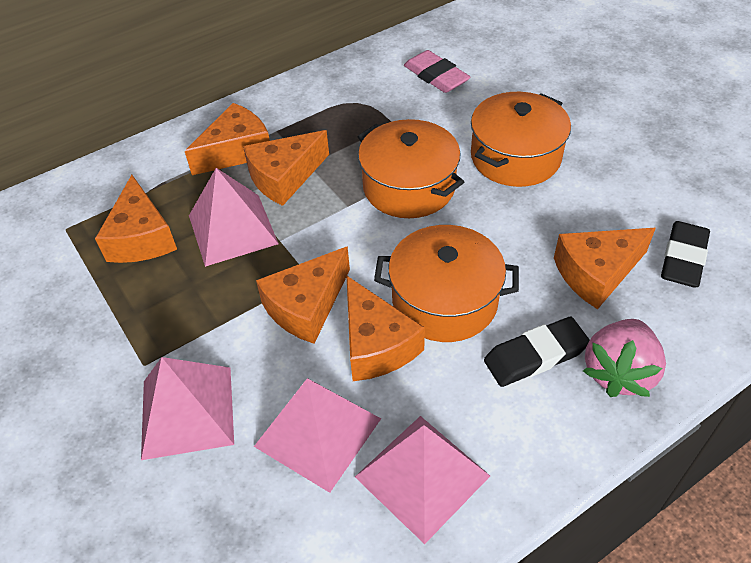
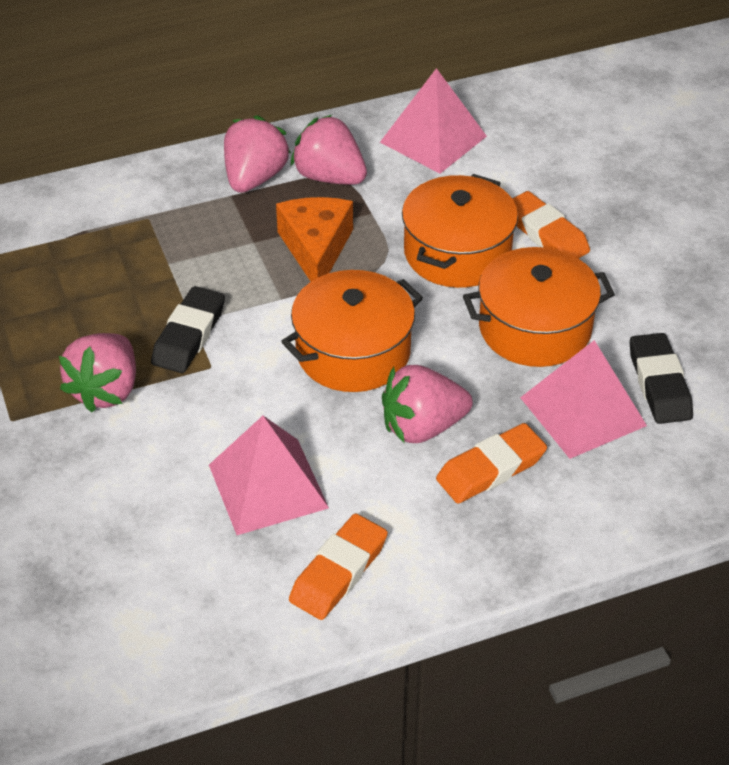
orange cheese: [95,175,177,263] [185,103,270,175] [243,130,329,206] [256,246,350,344] [346,275,425,381] [554,228,656,309] = 6 -> [276,197,353,282] = 1
orange eraser: none = 0 -> [289,514,388,620] [436,423,547,503] [512,191,590,259] = 3
pink eraser: [404,50,471,93] = 1 -> none = 0
pink pyramid: [141,357,234,460] [189,168,279,267] [254,378,381,493] [355,416,490,544] = 4 -> [209,416,329,535] [380,68,487,174] [520,340,647,459] = 3
pink strawberry: [583,319,666,397] = 1 -> [59,333,136,413] [224,115,291,193] [291,115,367,185] [382,365,473,444] = 4

